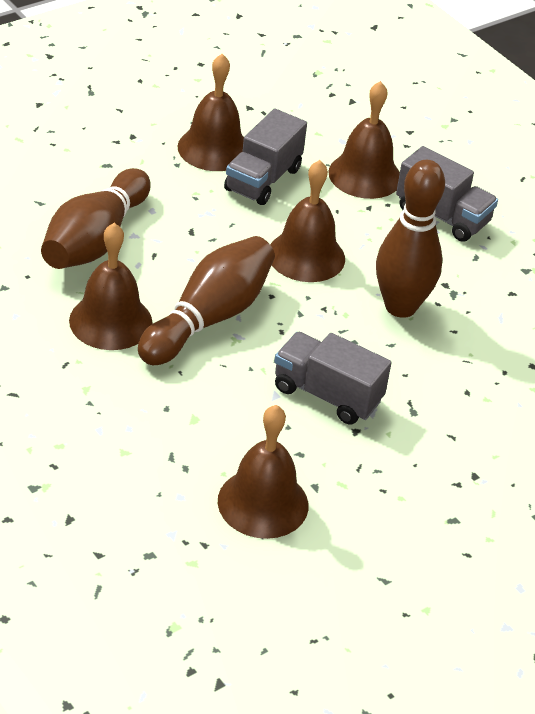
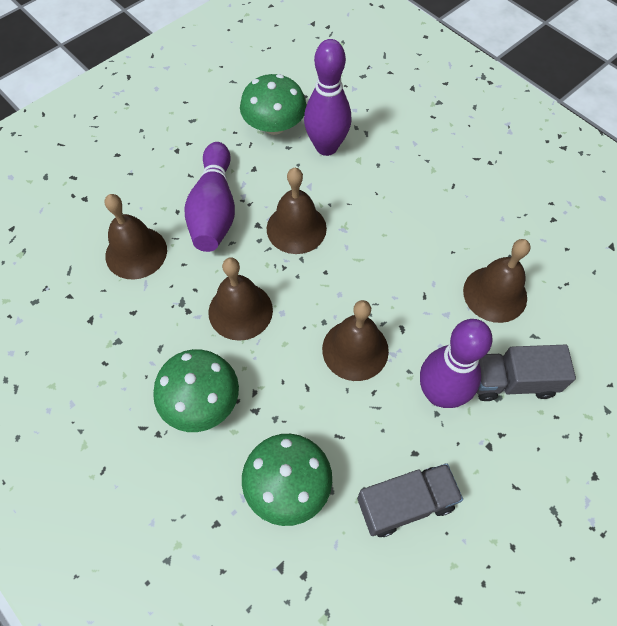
brown bowling pin: [41,168,151,269] [138,236,275,365] [376,160,445,318] = 3 -> none = 0
green mushroom: none = 0 -> [153,349,239,432] [240,74,307,135] [242,434,332,526] = 3
grey truck: [224,109,307,205] [274,332,392,424] [396,146,498,242] = 3 -> [357,463,463,537] [477,345,576,401] = 2
purple bowling pin: none = 0 -> [184,142,235,252] [304,39,351,156] [420,319,493,408] = 3

